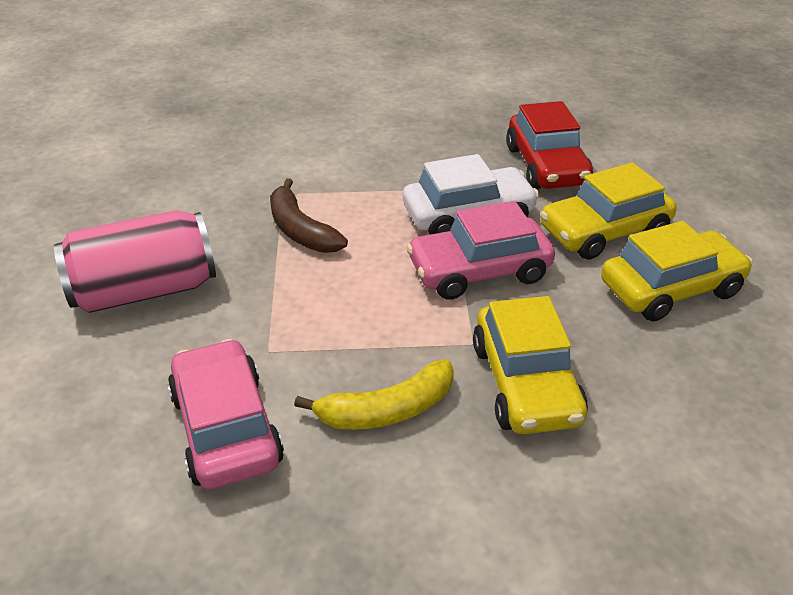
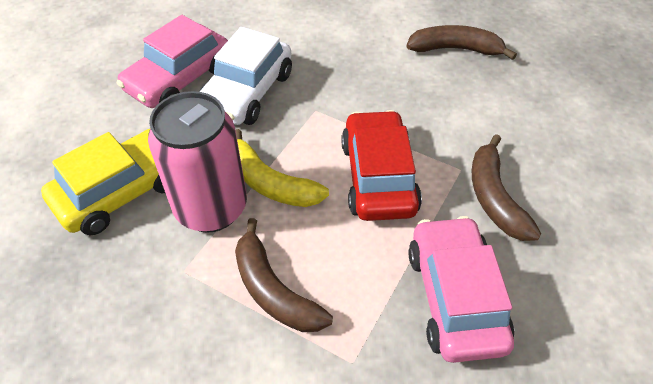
brown banana: [270,178,348,253] = 1 -> [235,218,333,332] [406,25,517,60] [472,134,541,241] = 3
yellow car: [473,296,588,434] [540,162,677,260] [601,221,753,322] = 3 -> [41,129,165,236] = 1

